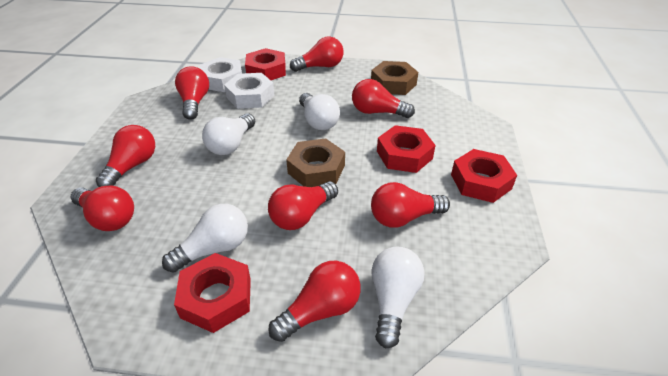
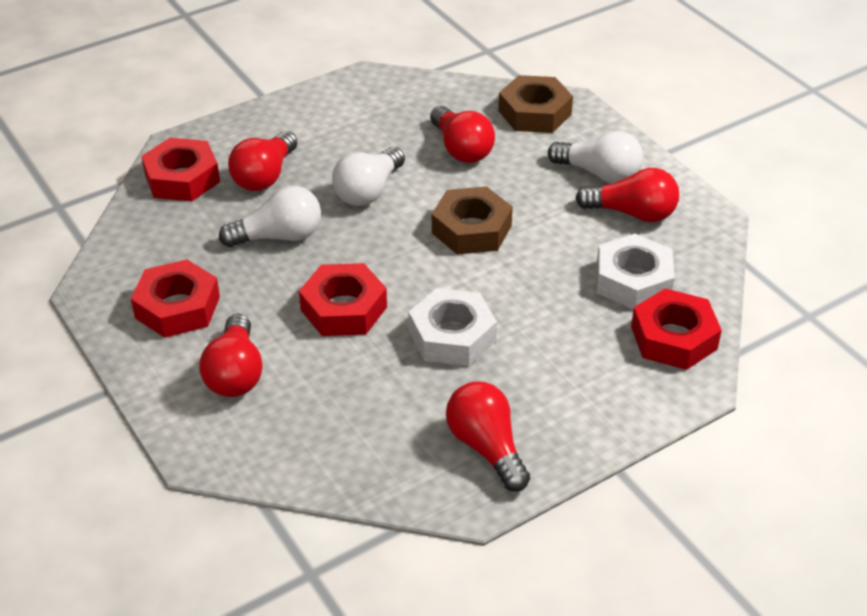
red light bulb: [71,185,134,231] [96,125,155,187] [175,66,209,120] [268,181,338,230] [268,261,361,342] [290,37,343,72] [352,79,415,118] [371,182,450,228] = 8 -> [199,314,263,397] [228,131,298,191] [430,106,495,163] [446,381,530,492] [576,168,679,222] = 5
white light bulb: [162,204,248,273] [202,113,255,155] [299,93,340,130] [371,247,424,348] = 4 -> [219,186,321,247] [332,147,405,206] [548,131,643,184] = 3

